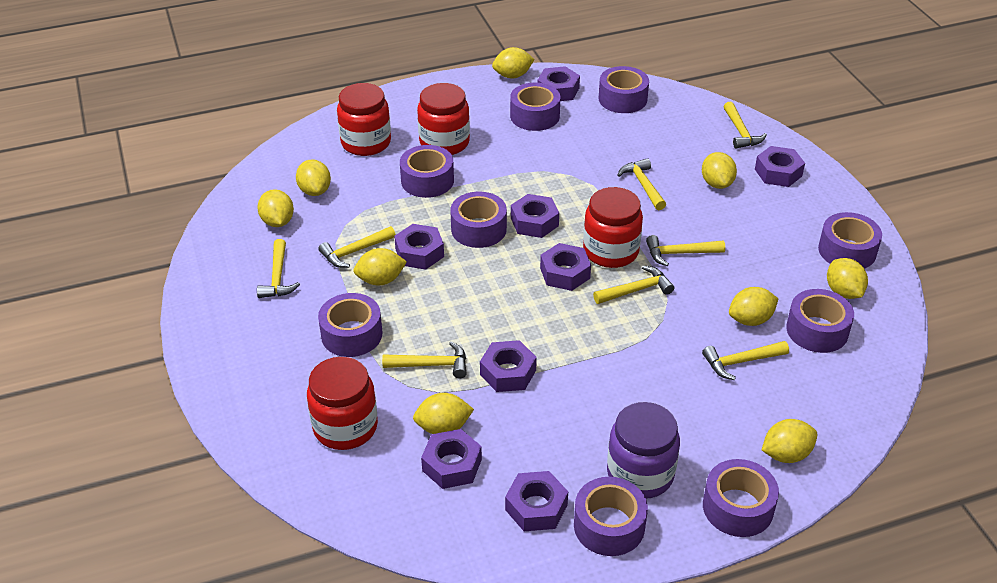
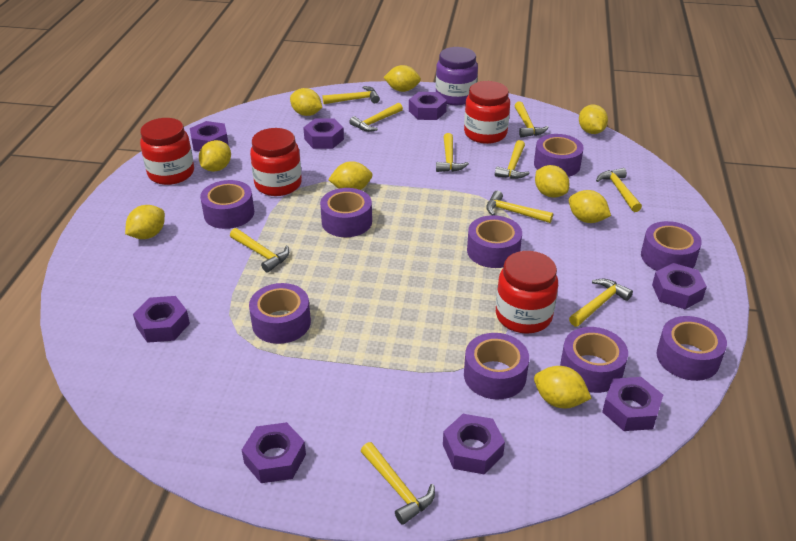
yellow hammer: [257,239,300,298] [318,226,396,268] [382,341,467,378] [593,266,674,304] [617,158,666,210] [646,235,725,266] [702,341,789,380] [724,102,767,149] = 8 -> [230,228,289,273] [322,86,380,104] [350,103,403,132] [361,442,435,525] [436,133,469,172] [486,191,553,223] [495,140,530,179] [515,101,549,137] [569,279,633,327] [596,168,642,212] = 10

